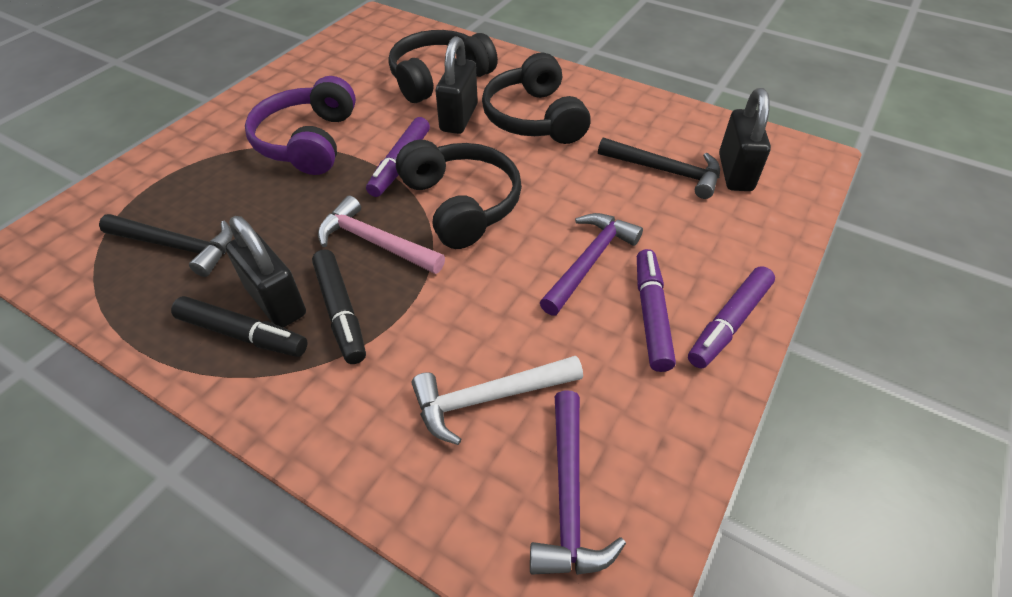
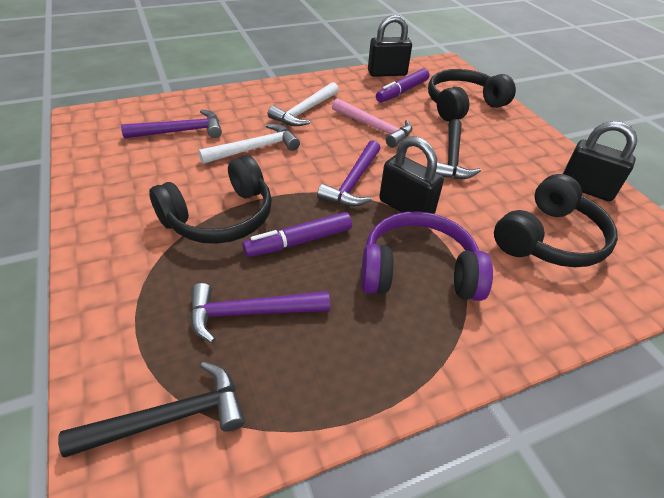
black marker: [171,296,308,357] [312,249,366,364] = 2 -> none = 0
purple hammer: [530,390,626,575] [540,213,643,315] = 2 -> [121,110,222,138] [190,283,330,343] [317,140,381,207] = 3
purple marker: [366,117,430,197] [637,249,676,372] [688,266,775,369] = 3 -> [242,212,352,257] [376,68,429,102] = 2
white hammer: [412,356,583,445] = 1 -> [198,124,300,164] [268,82,339,126] = 2

